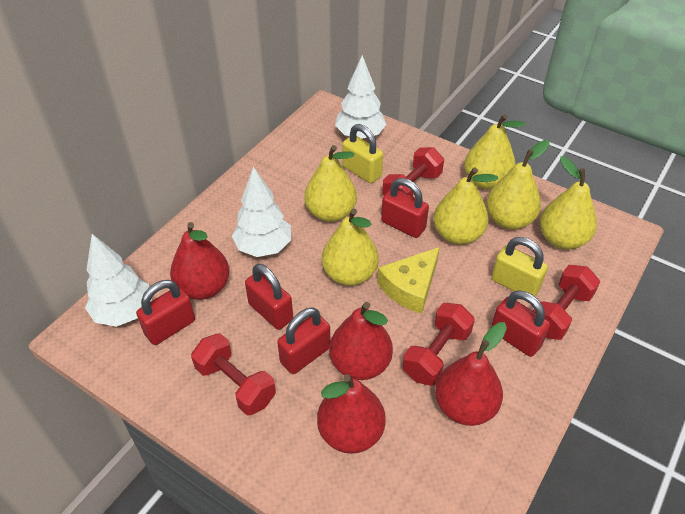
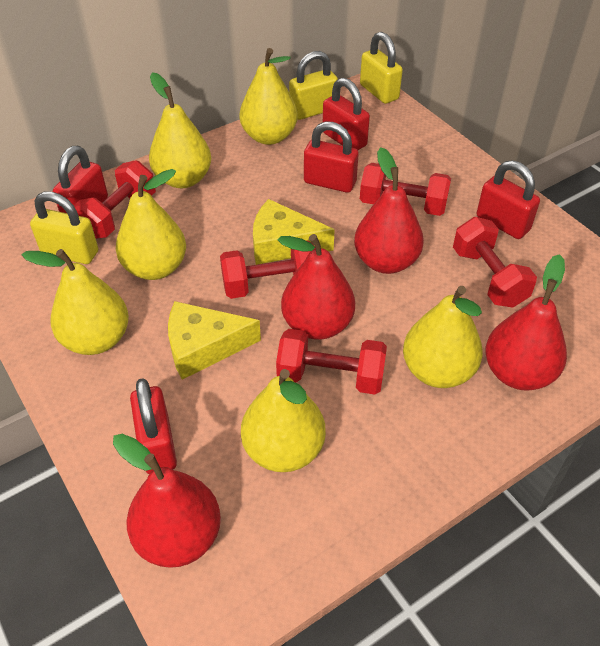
red dumbbell: [191,333,276,416] [382,147,444,197] [402,303,475,386] [533,265,600,340] = 4 -> [74,160,156,239] [220,240,316,299] [276,329,387,395] [360,163,451,216] [453,217,537,308] = 5
white tree: [85,234,152,327] [232,167,291,257] [335,55,387,139] = 3 -> none = 0
yellow cheese: [377,247,440,314] = 1 -> [168,301,261,380] [253,199,335,265] = 2
yellow padlock: [342,124,383,183] [491,237,548,297] = 2 -> [30,191,98,264] [289,51,338,120] [360,32,403,104] = 3

